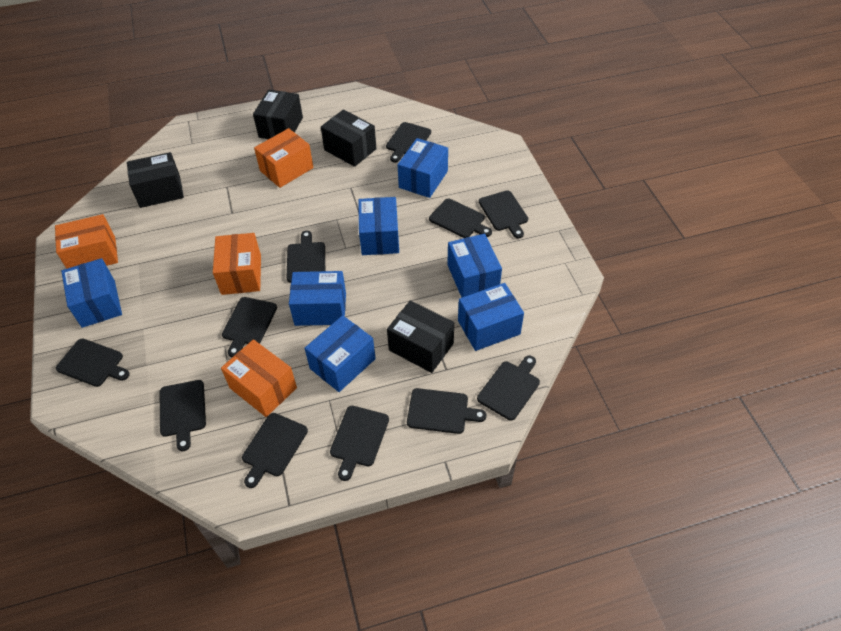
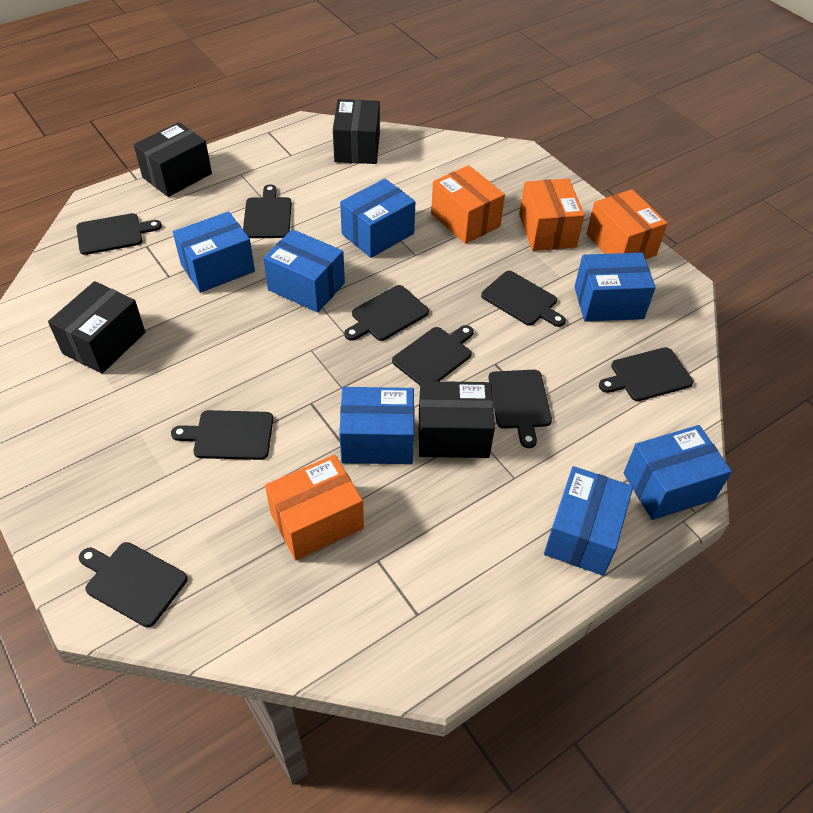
black cutting board: [56,338,130,387] [160,380,206,451] [222,297,277,357] [242,413,308,488] [287,231,325,283] [330,406,389,481] [386,122,431,163] [407,388,487,434] [429,199,492,238] [477,355,540,421] [479,190,528,239] = 11 -> [76,213,162,255] [79,542,188,627] [171,410,273,460] [243,185,292,238] [344,285,429,341] [392,325,474,385] [481,271,566,327] [488,370,552,448] [599,347,693,401] = 9

